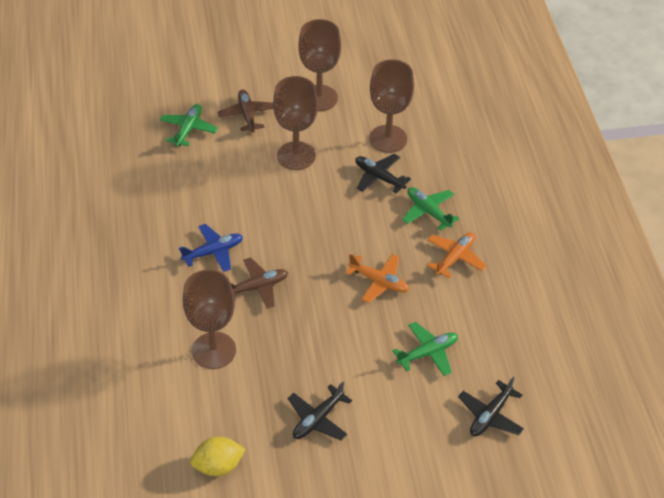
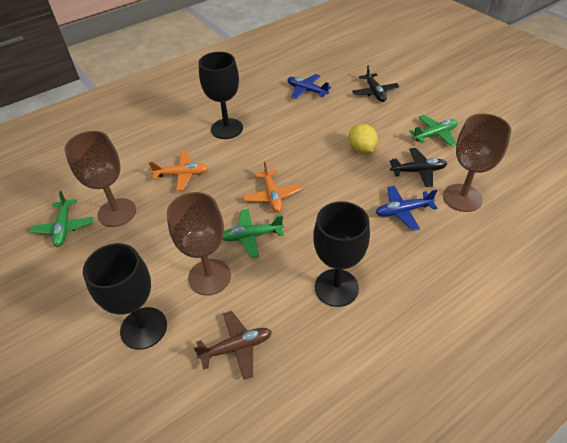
black goblet: none = 0 -> [83,243,167,350] [199,52,243,139] [313,201,370,307] = 3
black plane: [288,382,352,441] [355,154,411,193] [458,377,524,437] = 3 -> [352,65,399,102] [390,148,447,187] = 2
blue plane: [179,224,243,272] = 1 -> [287,74,331,99] [376,186,437,231] = 2
brown goblet: [183,269,236,369] [273,76,318,170] [298,19,341,111] [369,59,414,153] = 4 -> [65,131,136,227] [167,192,231,295] [443,114,511,212] = 3
brown plane: [217,89,273,132] [231,257,288,309] = 2 -> [194,311,272,380] = 1

